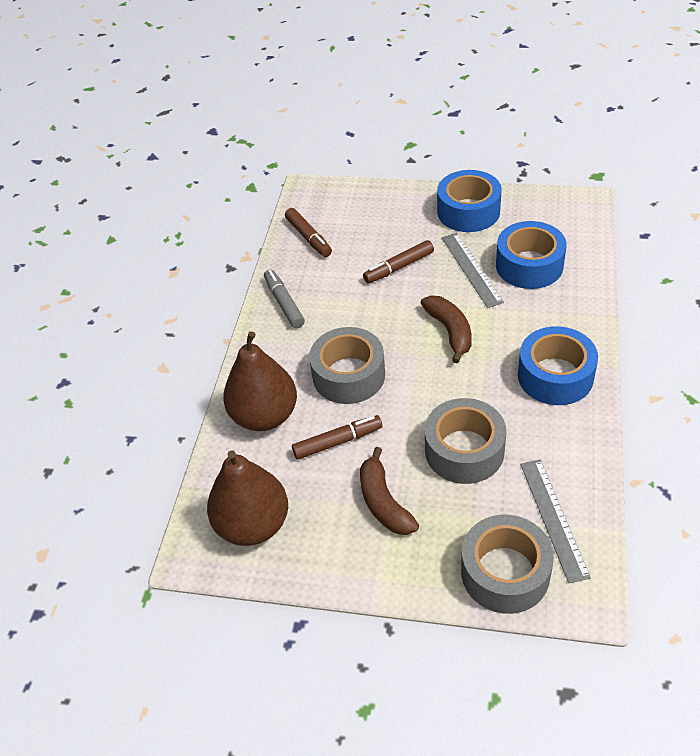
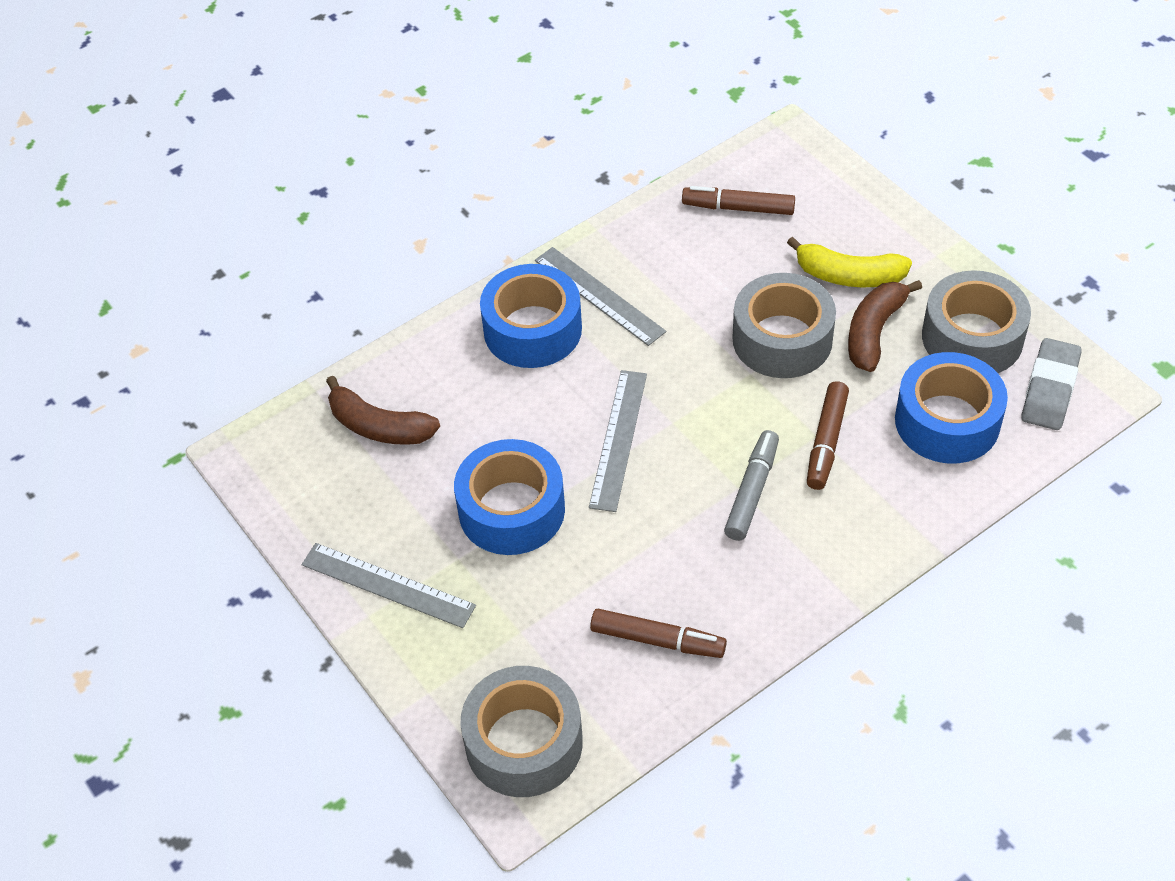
brown pear: [207,450,288,546] [223,331,297,431] = 2 -> none = 0
grey eraser: none = 0 -> [1021,338,1082,430] = 1
grey ruler: [442,233,504,308] [520,459,591,583] = 2 -> [301,543,476,628] [535,247,666,346] [589,370,647,512] = 3
yellow banana: none = 0 -> [787,237,912,287] = 1

